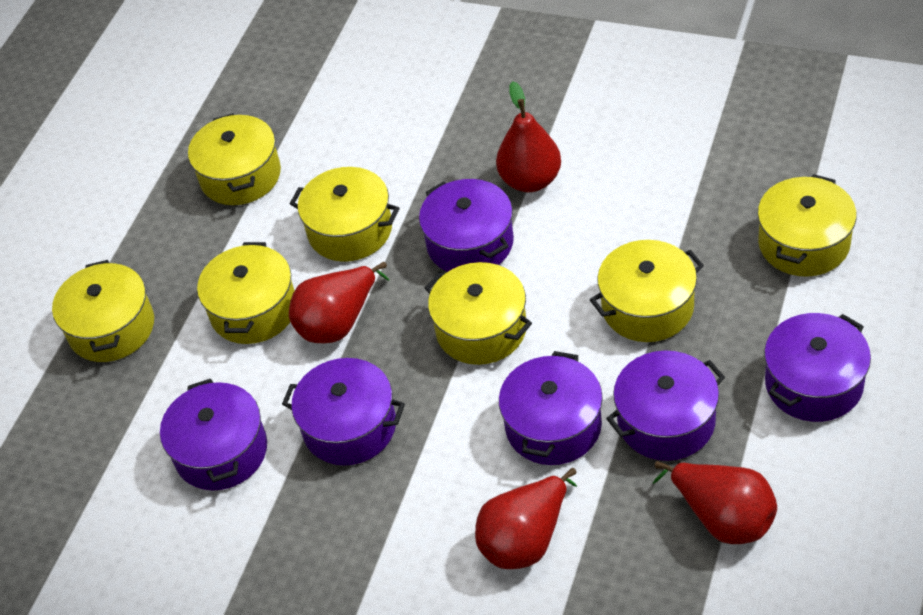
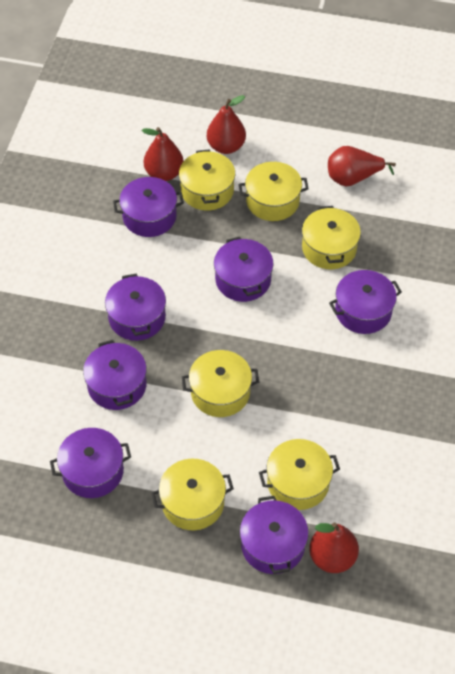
purple pot: [160,379,267,490] [282,358,405,465] [419,179,514,272] [499,351,603,465] [606,351,725,461] [764,313,871,422] = 6 -> [50,428,131,498] [83,340,147,410] [105,274,166,341] [113,177,184,237] [214,237,273,302] [240,496,309,574] [329,270,402,334] = 7
yellow pot: [52,260,154,362] [188,113,281,205] [197,242,295,344] [290,167,399,262] [425,262,532,365] [590,240,704,342] [758,174,857,277] = 7 -> [151,459,234,530] [179,149,235,211] [182,350,259,417] [239,162,309,221] [259,439,340,510] [302,206,361,269] = 6

